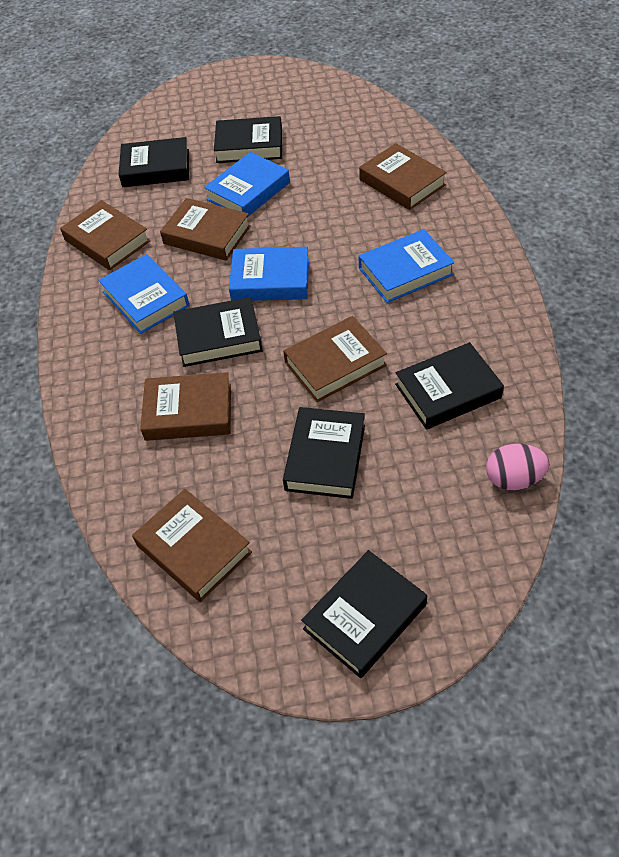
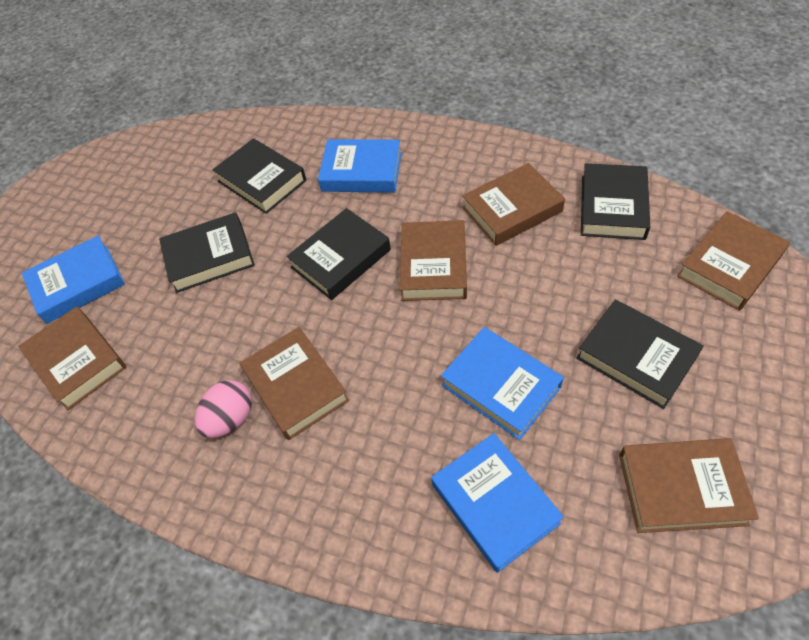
black book: [119,137,189,187] [174,297,263,367] [214,116,282,163] [283,407,365,499] [301,550,427,678] [395,342,504,430] = 6 -> [159,212,255,293] [212,138,307,214] [286,208,391,300] [576,299,704,409] [581,163,650,240] = 5

